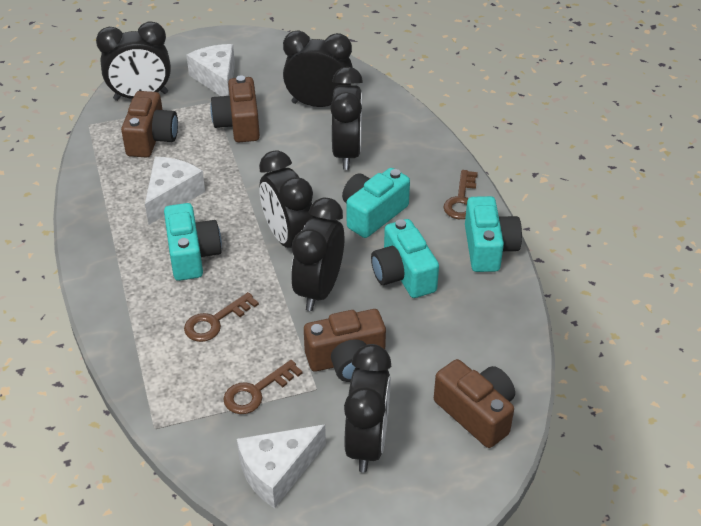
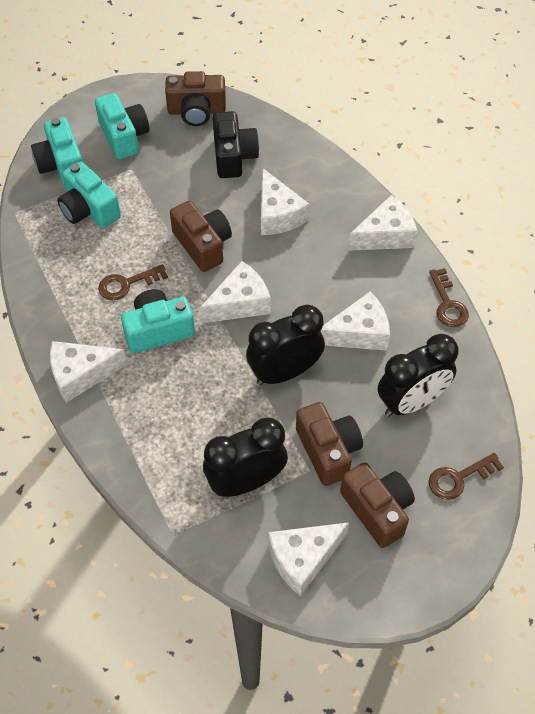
black camera: none = 0 -> [213,111,259,178] = 1
black clock: [96,22,171,101] [259,150,314,248] [283,31,353,107] [291,198,345,311] [330,67,363,170] [344,344,391,472] = 6 -> [203,418,288,497] [246,304,325,385] [378,334,458,417] = 3
white cheese: [145,157,205,225] [186,44,235,96] [237,425,326,508] = 3 -> [50,341,127,403] [200,261,271,323] [261,168,309,235] [268,522,349,596] [320,292,390,351] [348,195,417,251] = 6

